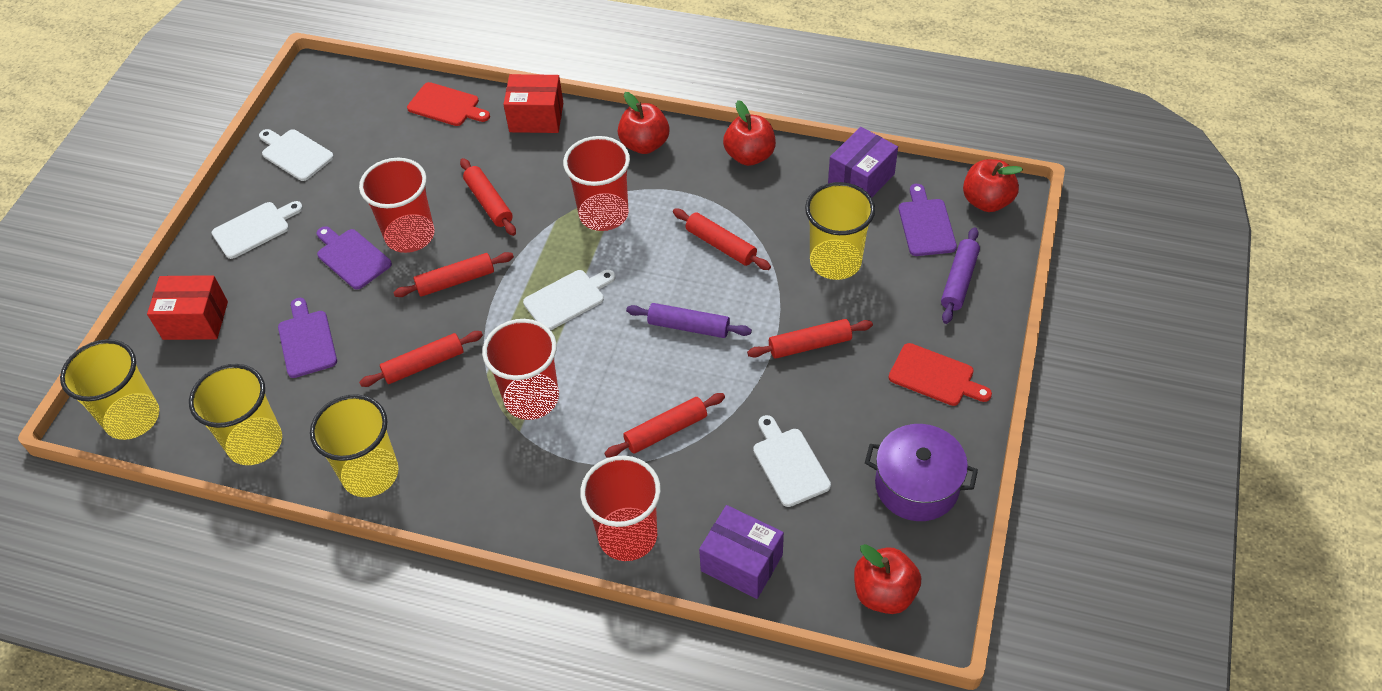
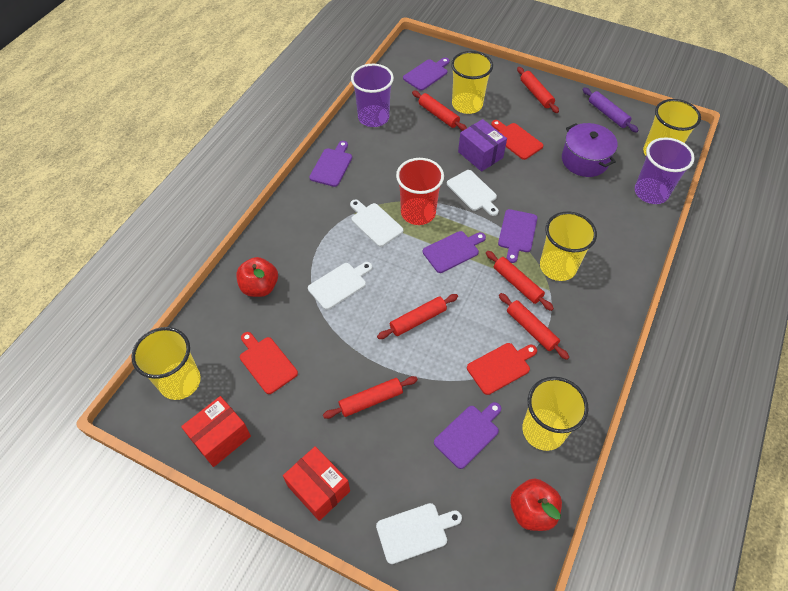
purple box: [699,505,784,599] [828,127,898,197] = 2 -> [458,119,507,172] = 1
purple cup: none = 0 -> [351,64,394,127] [635,137,695,204] = 2
purple cutting board: [278,298,337,378] [317,226,392,290] [899,184,957,256] = 3 -> [309,141,352,187] [403,58,450,91] [423,231,486,273] [434,402,501,469] [498,209,537,263] = 5
purple rolling pin: [626,303,752,338] [941,227,980,324] = 2 -> [582,88,639,132] = 1
red apple: [618,92,670,154] [723,100,776,166] [854,544,921,614] [963,159,1023,212] = 4 -> [236,257,278,297] [510,478,562,531] = 2
red cup: [359,158,434,253] [482,319,559,420] [563,136,630,231] [580,456,661,561] = 4 -> [396,158,444,225] = 1
red cutting board: [407,82,490,126] [888,343,992,406] = 2 -> [240,332,298,394] [467,343,537,395] [491,120,543,160] = 3
yellow cup: [60,339,159,440] [189,364,282,465] [310,394,399,497] [805,182,875,280] = 4 -> [131,327,201,400] [451,51,493,114] [523,377,589,451] [540,211,597,281] [643,99,701,155] = 5

